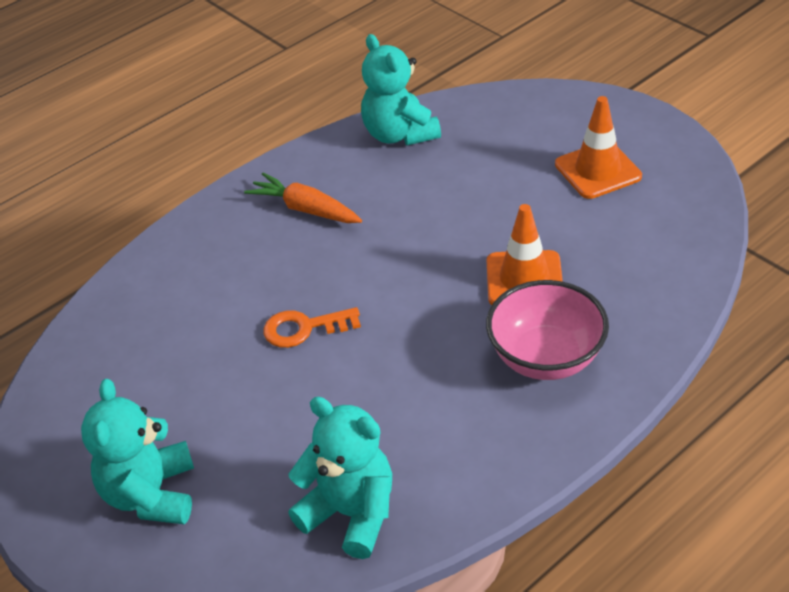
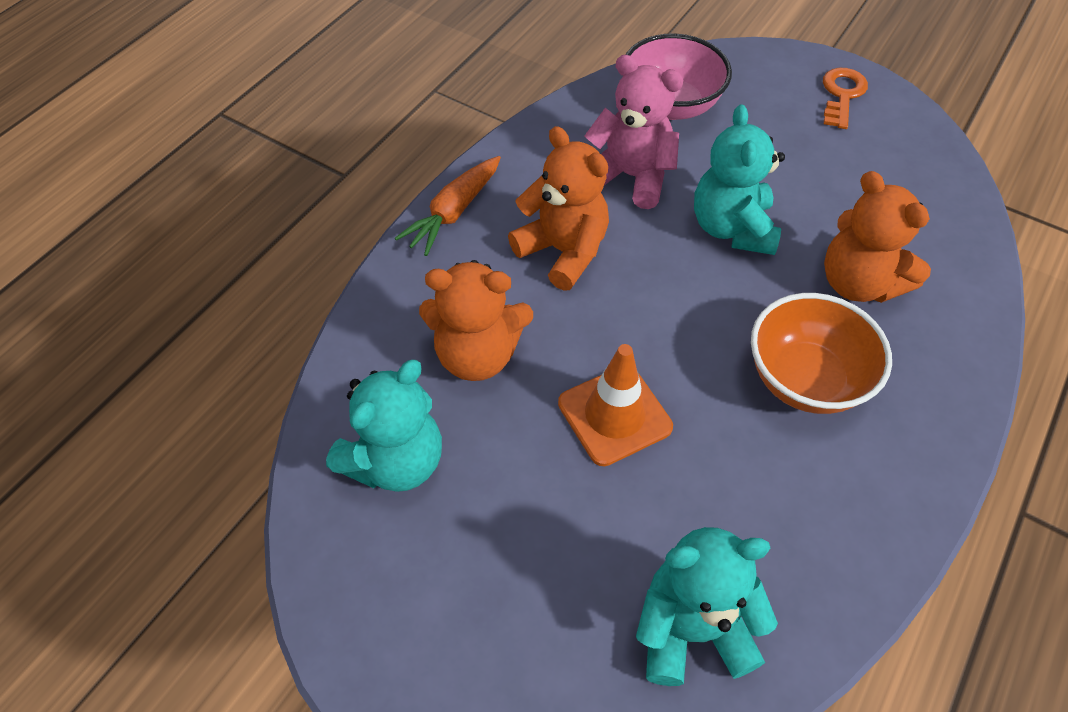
orange bowl: none = 0 -> [751,293,892,414] = 1
orange teddy bear: none = 0 -> [419,260,533,381] [508,126,609,291] [824,171,931,303] = 3
orange traffic cone: [487,204,563,305] [555,96,642,199] = 2 -> [558,344,673,466] = 1
pink teddy bear: none = 0 -> [585,55,683,209] = 1

